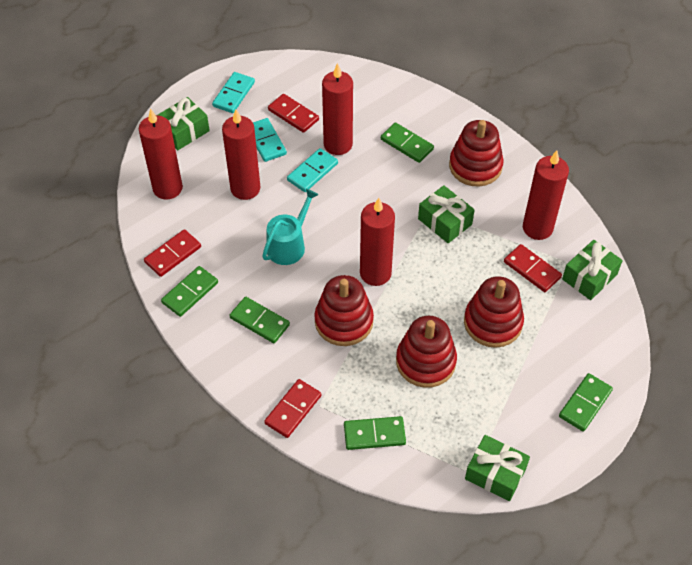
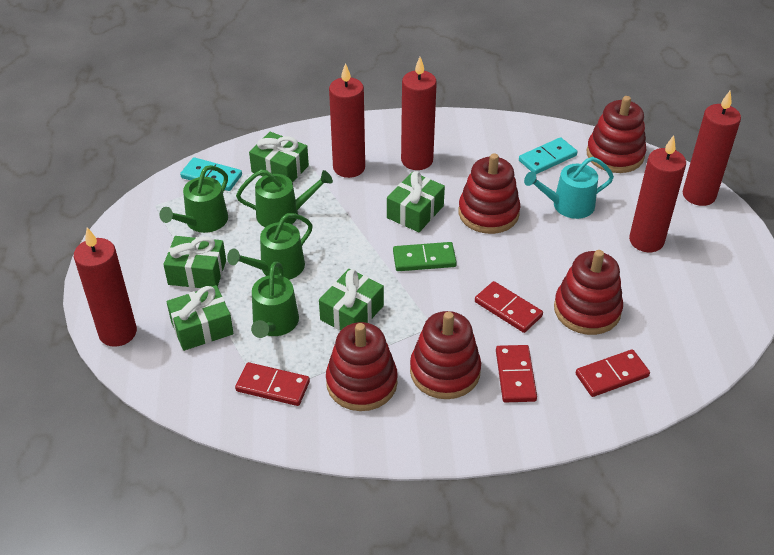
green domino: [161,266,218,317] [230,297,290,343] [344,416,406,450] [381,123,434,163] [559,373,613,432] = 5 -> [393,242,457,271] = 1
green gift: [158,97,210,150] [418,185,475,243] [465,435,530,501] [562,240,623,300] = 4 -> [163,236,226,288] [167,285,234,351] [249,132,309,183] [319,269,384,331] [387,171,445,232] = 5
green watering can: none = 0 -> [159,165,228,233] [227,213,313,280] [236,170,333,227] [251,262,299,338] = 4
red stacking toy: [314,275,374,346] [396,316,457,388] [449,120,504,187] [464,276,524,348] = 4 -> [326,322,398,411] [410,311,481,399] [458,153,521,234] [554,250,623,335] [587,96,646,173] = 5
turquoise domino: [212,72,255,113] [253,118,287,162] [287,148,338,192] = 3 -> [180,157,242,191] [519,137,577,174] = 2

